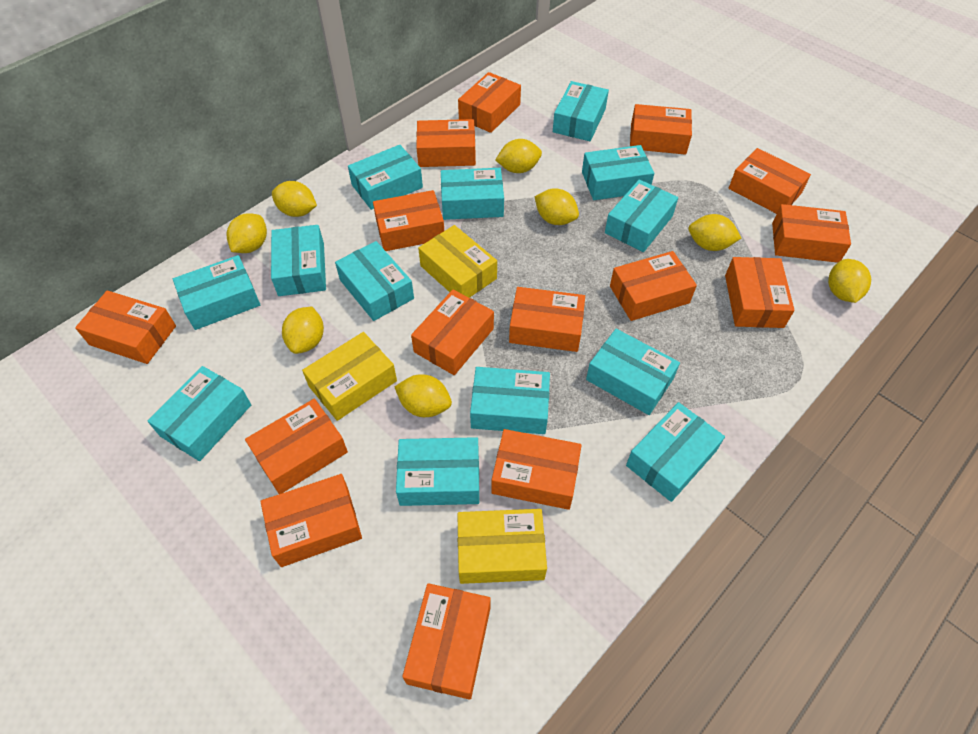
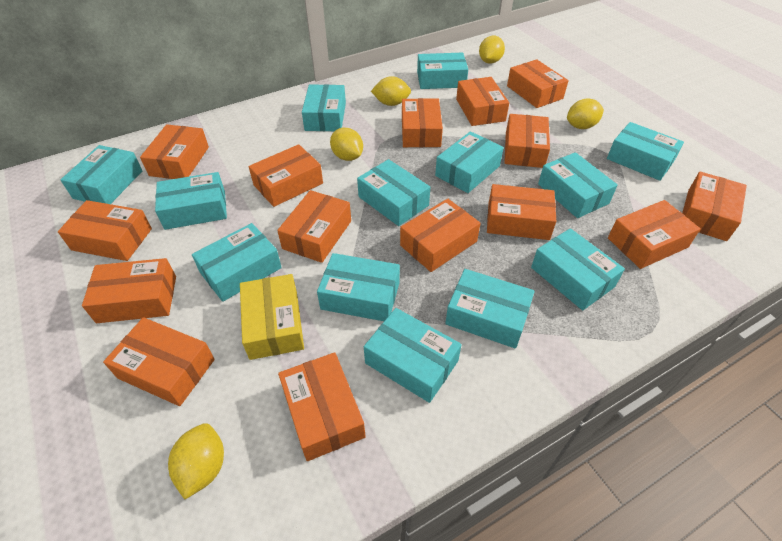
yellow box: [302,332,397,421] [418,225,497,298] [457,509,547,584] = 3 -> [240,274,304,360] = 1
yellow lemon: [227,213,267,253] [272,181,317,217] [282,307,324,354] [394,374,452,417] [495,139,542,173] [535,188,579,225] [689,214,741,251] [828,259,871,303] = 8 -> [168,423,224,500] [330,128,363,161] [371,76,411,106] [479,36,505,64] [567,98,604,129] = 5

